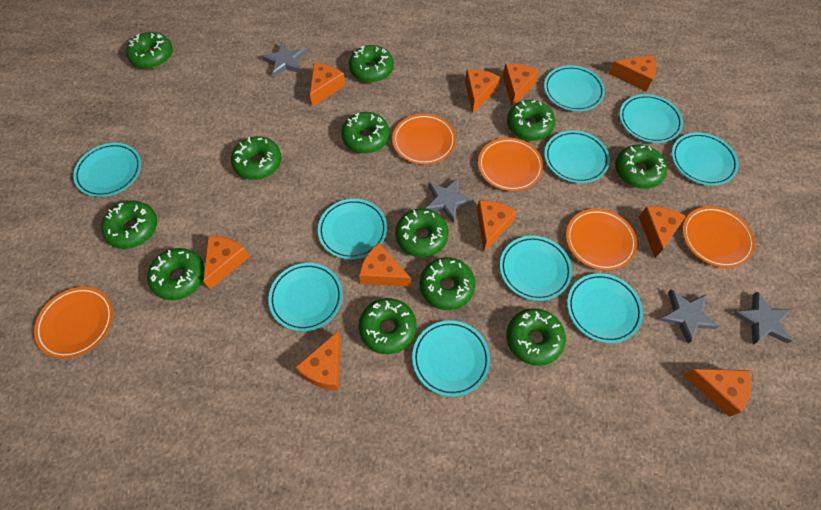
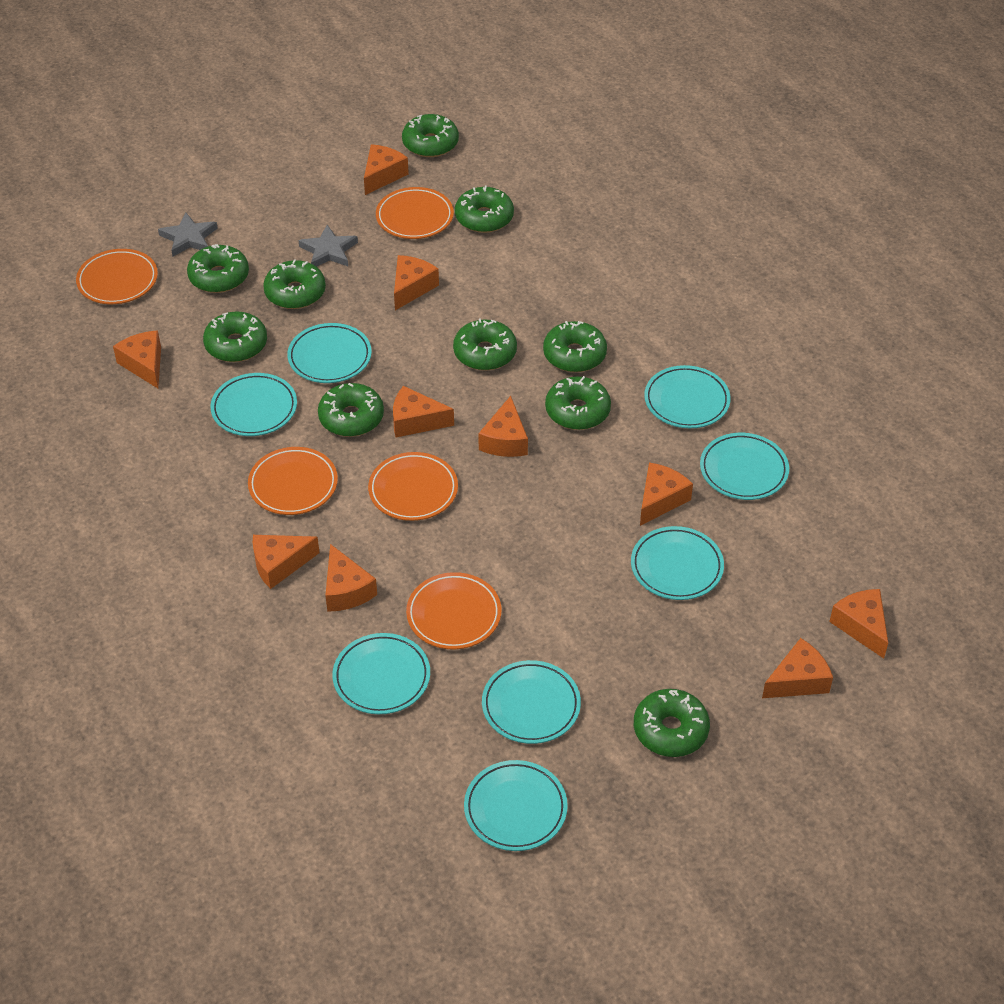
green donut: [101,201,157,249] [126,32,173,69] [147,248,205,300] [231,136,282,180] [341,112,390,154] [349,45,394,83] [359,298,417,354] [395,208,449,257] [419,257,475,310] [506,308,566,366] [507,100,555,141] [615,145,667,189] = 12 -> [187,244,249,293] [203,312,267,362] [263,259,326,309] [318,383,384,437] [402,114,459,157] [453,318,517,370] [455,185,514,233] [543,321,607,372] [545,376,611,430] [634,689,710,757] = 10
grey star: [262,42,306,77] [425,178,474,223] [659,290,719,344] [733,292,792,345] = 4 -> [158,213,218,256] [298,225,358,267] = 2
turquoise plate: [73,143,141,197] [268,263,343,331] [318,199,387,259] [412,320,490,397] [500,236,572,301] [544,65,605,111] [544,130,610,183] [567,273,643,343] [620,94,683,143] [672,132,739,186] = 10 -> [210,373,297,436] [287,323,372,383] [332,633,430,714] [464,760,568,851] [482,660,581,744] [631,526,724,600] [644,365,731,428] [700,433,789,500] = 8

